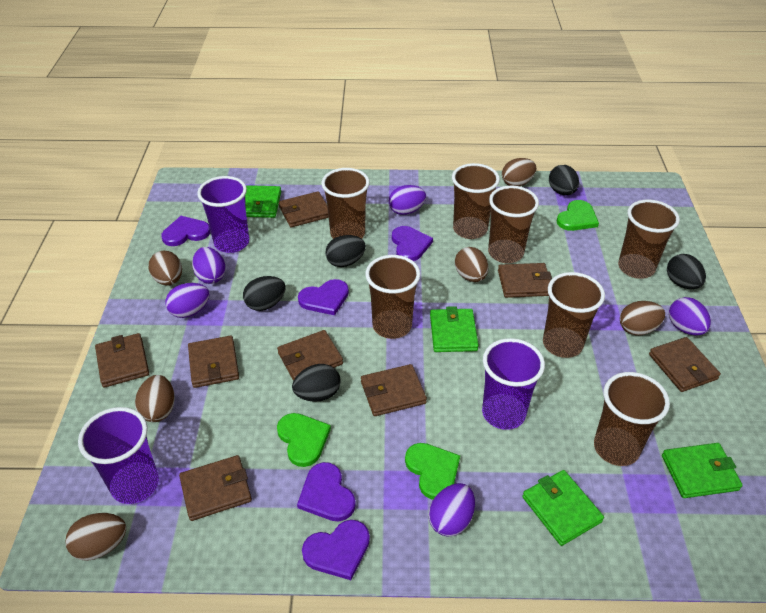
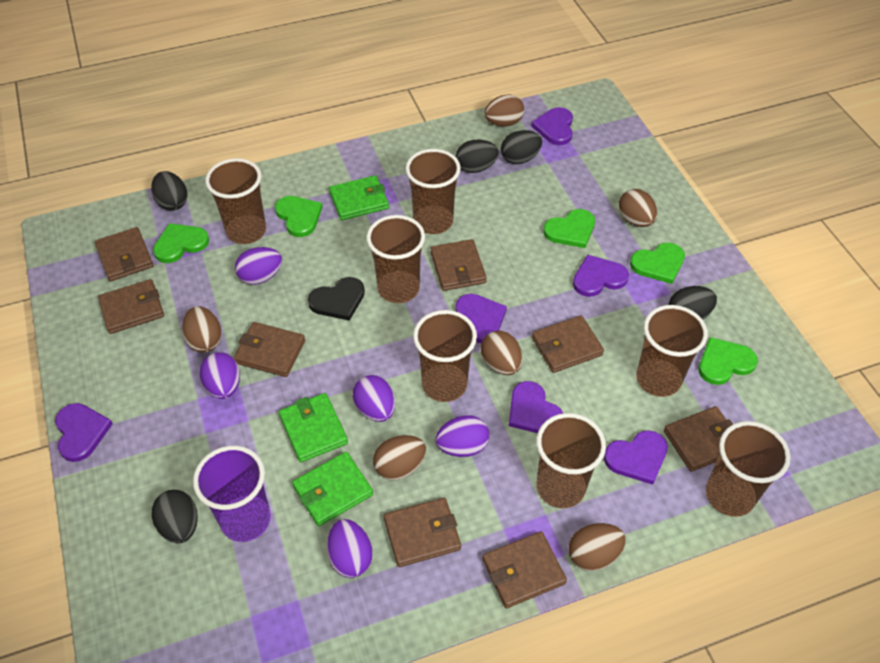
black heart: none = 0 -> [308,277,365,321] = 1
green heart: [277,413,331,467] [405,443,460,500] [557,200,599,231] = 3 -> [153,223,209,263] [275,196,322,237] [543,209,595,248] [630,243,685,284] [698,337,758,385] = 5
green wallet: [245,185,281,218] [430,306,479,352] [522,470,604,546] [662,443,743,498] = 4 -> [279,393,348,462] [292,452,373,526] [329,175,389,220] = 3
purple cup: [78,407,159,504] [197,176,249,253] [482,338,545,430] = 3 -> [193,446,271,542] = 1
purple heart: [161,216,211,246] [297,462,356,522] [298,279,349,315] [302,520,370,580] [392,226,433,261] = 5 -> [55,403,113,462] [455,294,507,343] [509,381,563,433] [531,107,573,145] [573,255,629,297] [604,430,668,485] = 6

